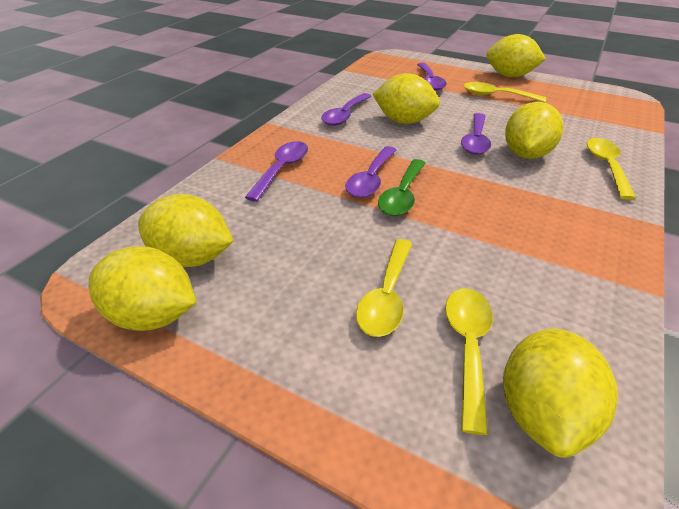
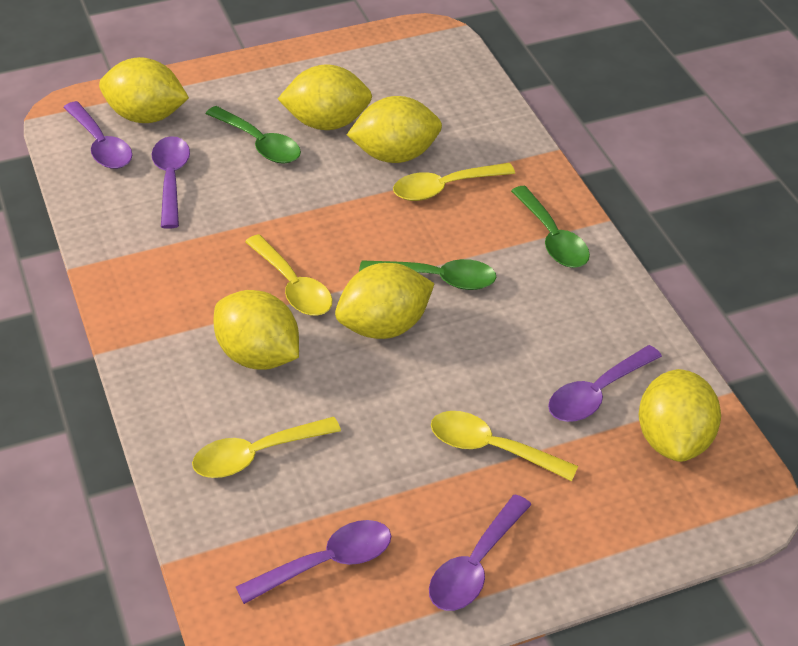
green spoon: [378,159,426,216] = 1 -> [206,106,301,164] [359,259,497,290] [511,186,590,268] = 3

